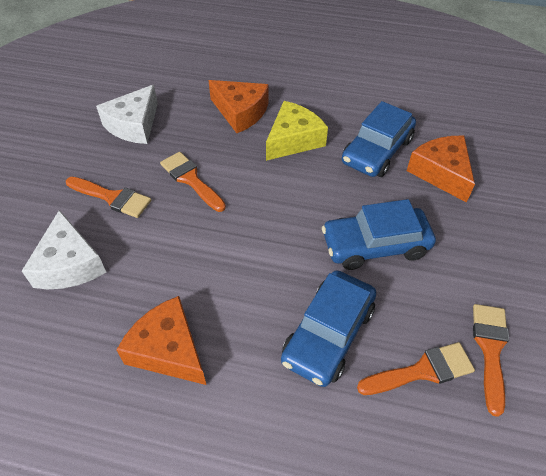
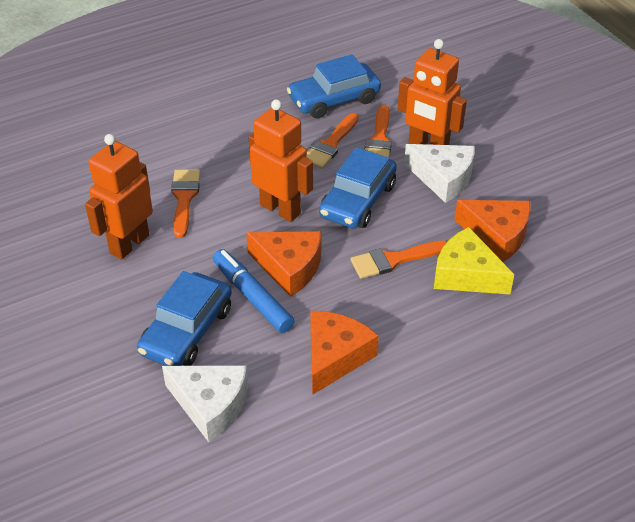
blue marker: none = 0 -> [213,249,294,333] = 1
orange robot: none = 0 -> [85,134,153,260] [249,99,313,222] [398,39,467,145] = 3

